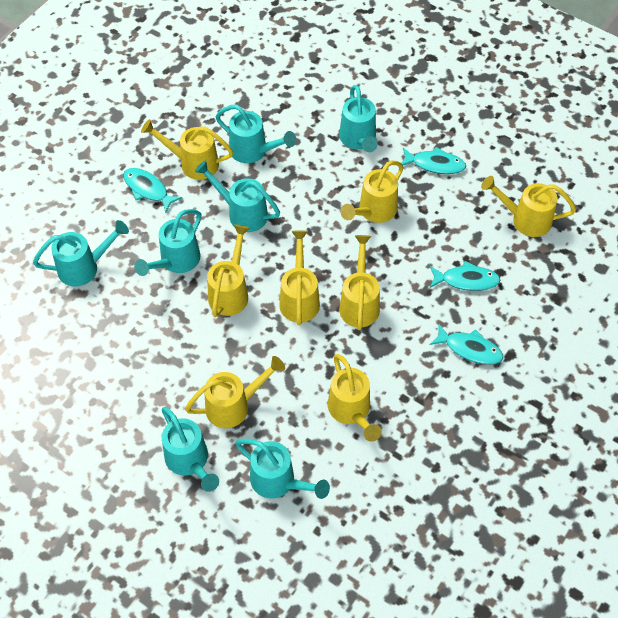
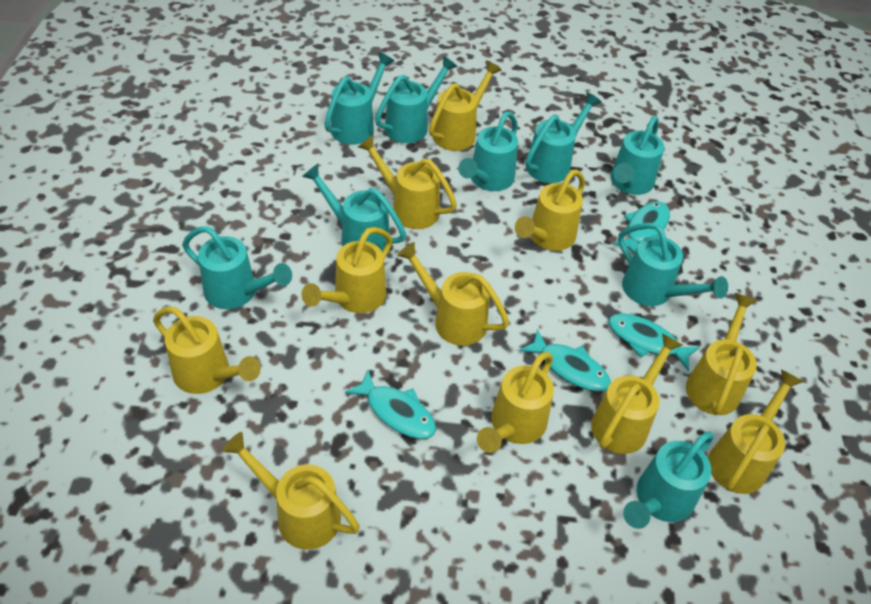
turquoise watering can: [33,220,129,286] [134,209,201,276] [162,407,219,492] [195,160,280,232] [216,105,296,163] [235,439,330,499] [339,85,378,152] = 7 -> [182,226,292,309] [302,164,406,251] [324,52,394,145] [375,56,458,143] [458,111,518,191] [526,92,602,183] [610,116,664,195] [618,223,728,306] [623,431,714,529] = 9
yellow watering can: [141,119,233,180] [185,356,285,428] [207,225,250,317] [279,230,320,325] [328,354,382,442] [339,235,380,330] [341,161,404,223] [481,176,576,237] = 8 -> [153,307,261,394] [222,432,360,550] [301,227,393,313] [358,135,457,229] [397,242,509,346] [429,61,502,151] [477,352,554,453] [515,169,585,251] [591,333,683,454] [686,294,757,415] [708,370,804,494] = 11

